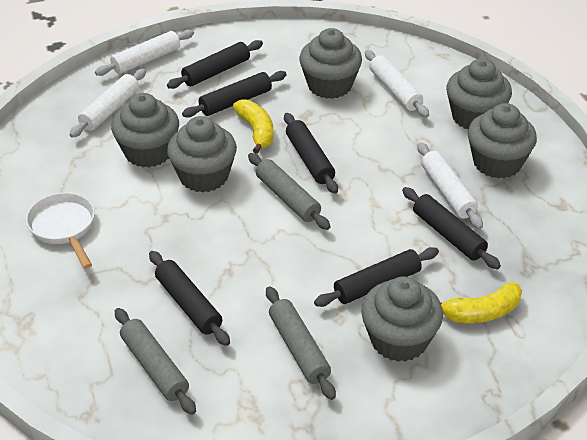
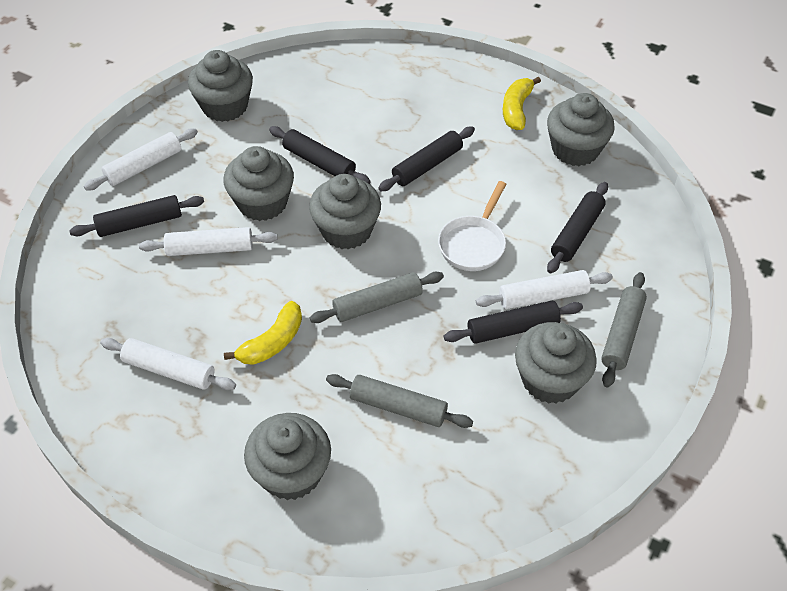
black rolling pin: [149,251,230,346] [167,40,263,89] [182,71,287,117] [284,113,338,194] [314,247,439,307] [402,187,501,269] = 6 -> [69,195,204,237] [269,126,371,184] [378,126,475,191] [444,301,583,344] [547,182,608,274] = 5

